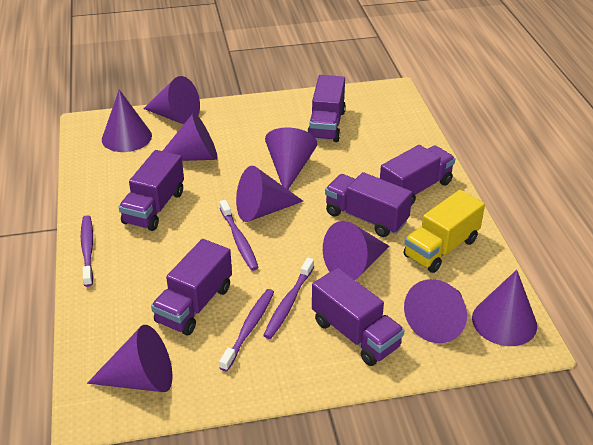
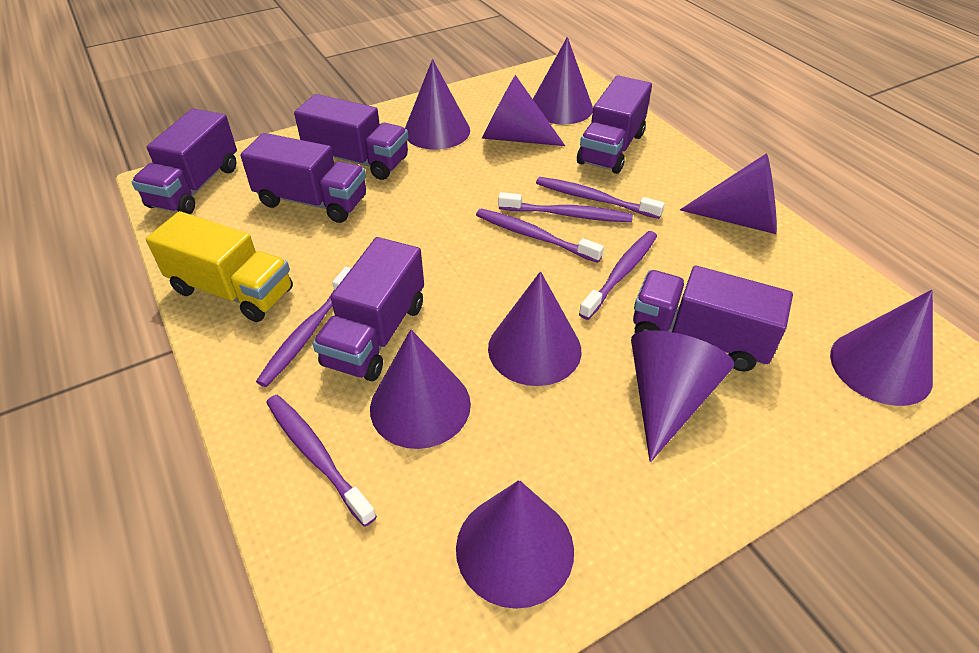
purple toothbrush: [81,215,93,287] [219,289,274,371] [220,200,259,271] [263,257,314,339] = 4 -> [256,267,351,387] [266,395,377,526] [476,208,604,263] [498,192,633,222] [536,177,665,219] [579,231,657,320] = 6

